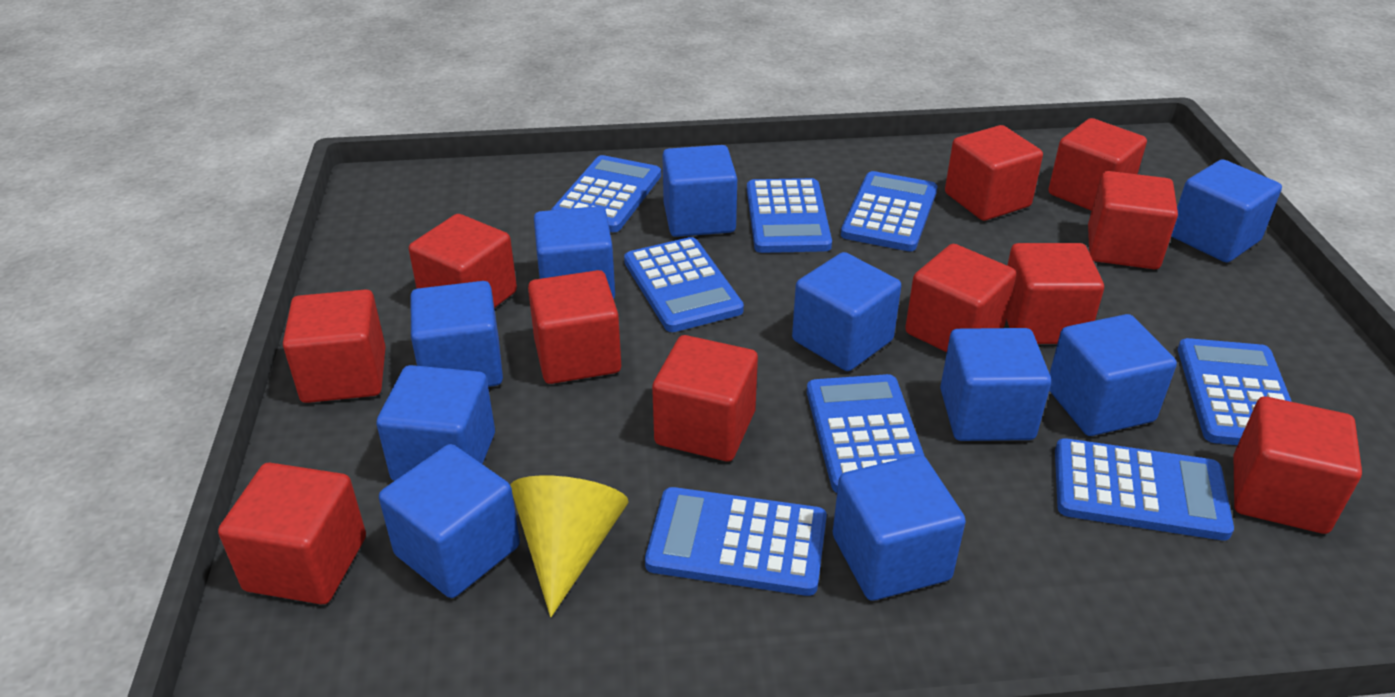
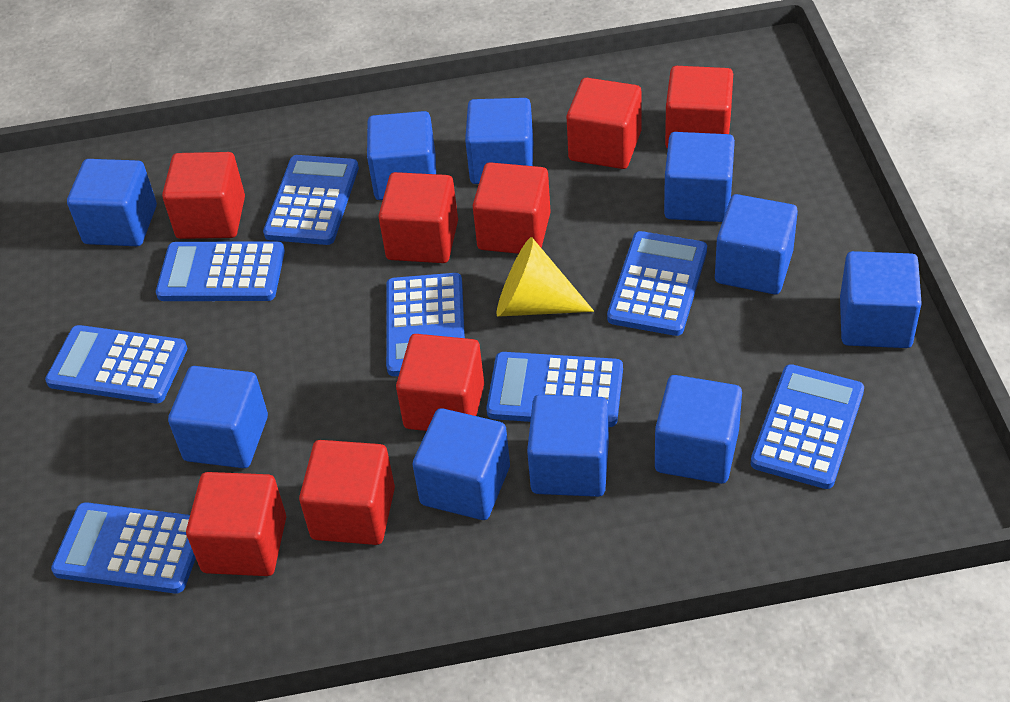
red cube: [218,463,366,604] [283,289,386,403] [409,214,517,308] [528,270,621,384] [652,335,758,462] [905,244,1016,352] [945,125,1043,221] [1006,243,1104,344] [1048,118,1147,211] [1088,171,1178,269] [1233,396,1362,534] = 11 -> [162,152,245,239] [186,472,286,576] [299,440,395,545] [379,172,458,263] [396,334,484,431] [472,162,551,254] [567,78,641,169] [665,66,733,149] = 8

